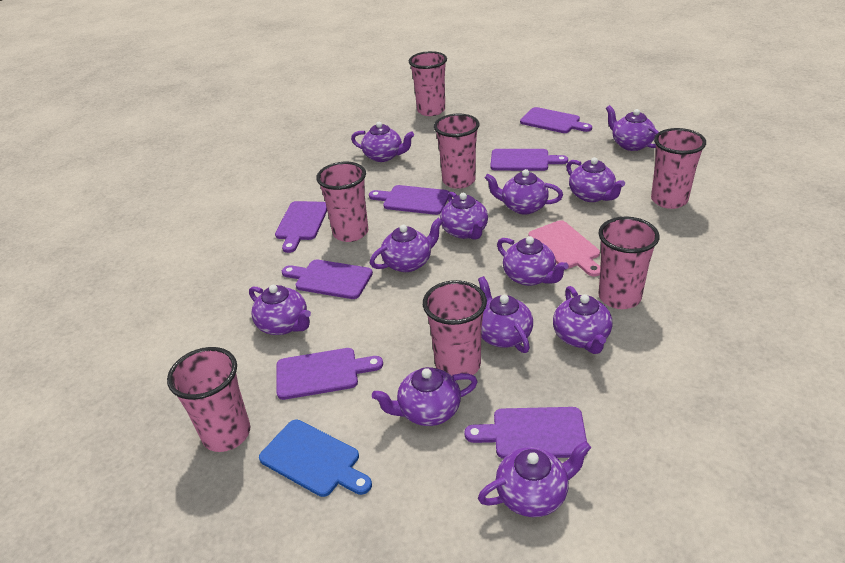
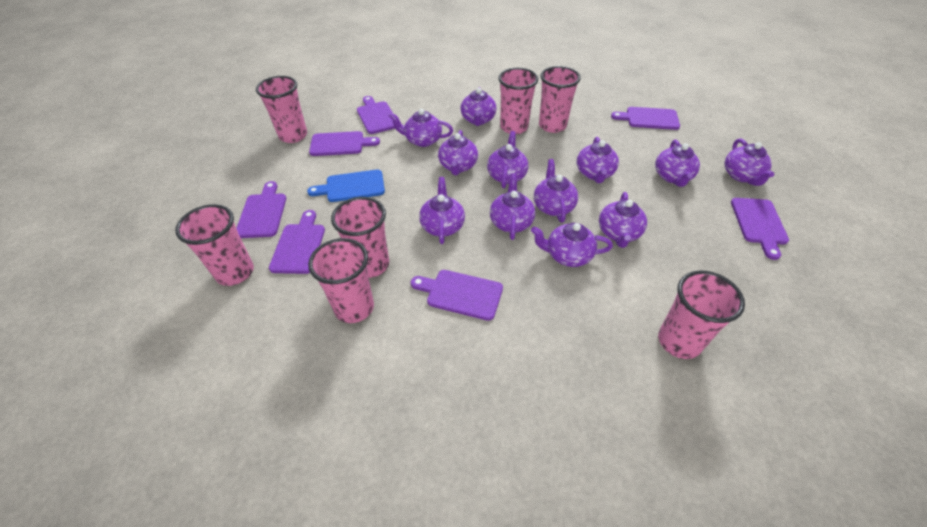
pink cutting board: [528,220,600,276] = 1 -> none = 0

